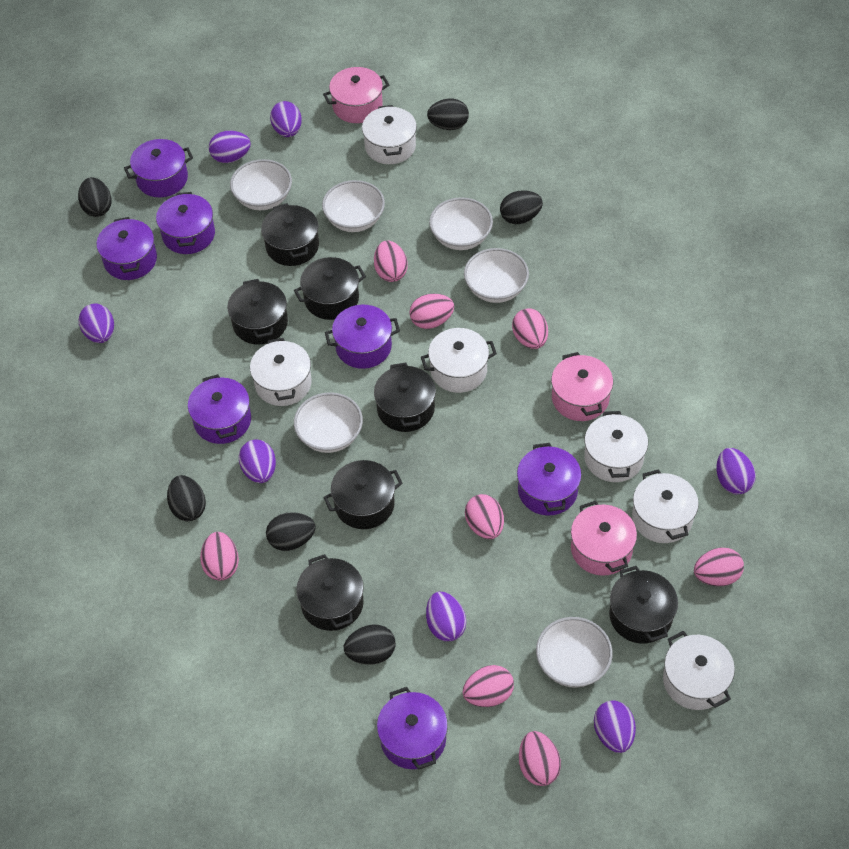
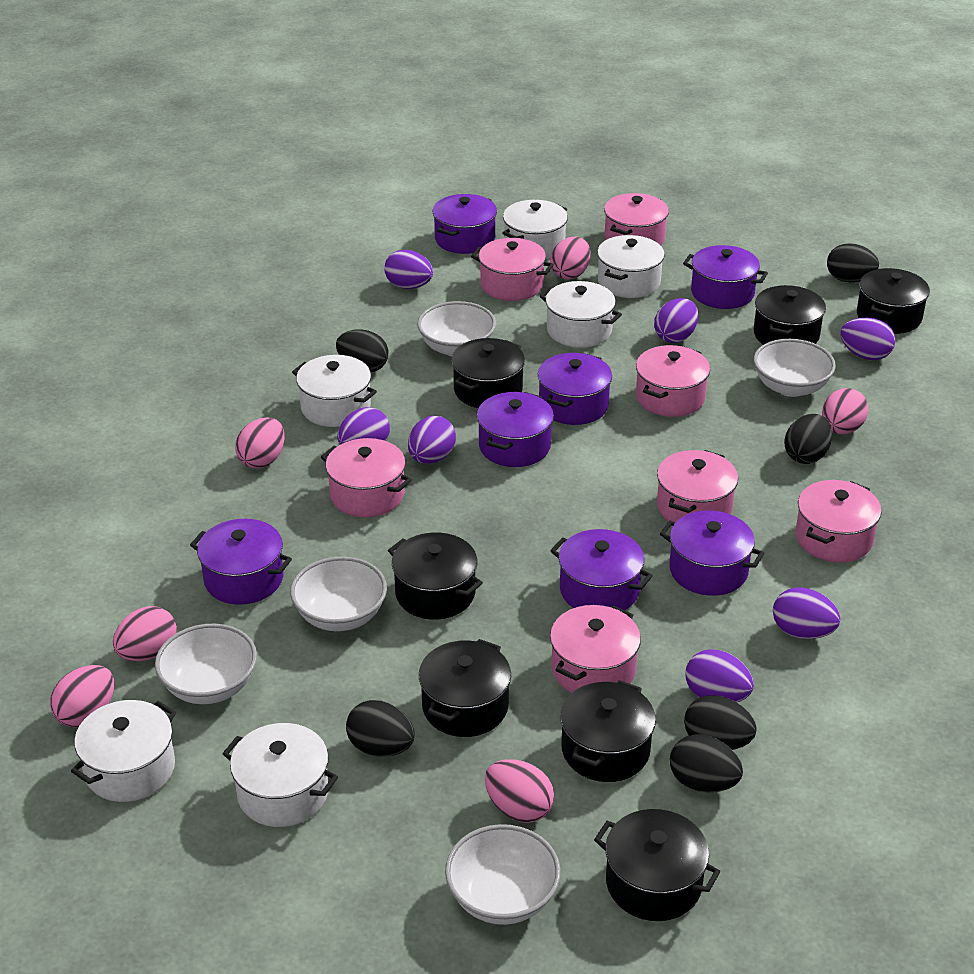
pink egg: [200,532,239,581] [374,241,407,282] [409,294,454,329] [462,665,514,707] [465,494,504,539] [512,308,548,349] [519,731,561,786] [694,548,744,586] = 8 -> [50,665,114,727] [113,606,177,661] [235,417,285,468] [485,759,554,823] [550,237,591,279] [822,388,868,434] = 6
pink pot: [323,67,389,123] [551,352,613,421] [571,501,637,576] = 3 -> [321,438,412,517] [471,238,554,301] [550,605,641,693] [604,193,669,245] [636,345,710,417] [657,450,738,522] [796,480,882,563] = 7
white bowl: [230,159,292,210] [294,392,363,453] [322,180,385,232] [429,197,493,250] [464,248,529,303] [536,617,613,688] = 6 -> [155,624,257,704] [290,557,387,631] [417,301,496,356] [445,824,561,925] [754,339,836,397] = 5

